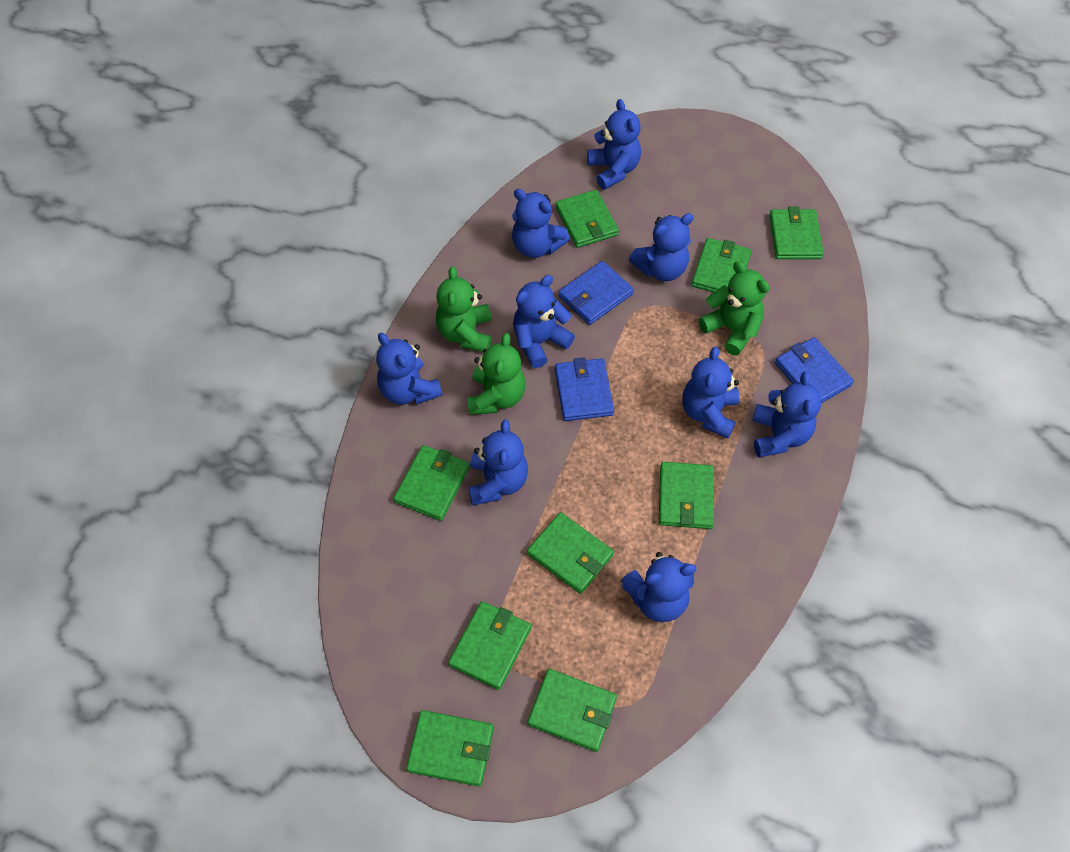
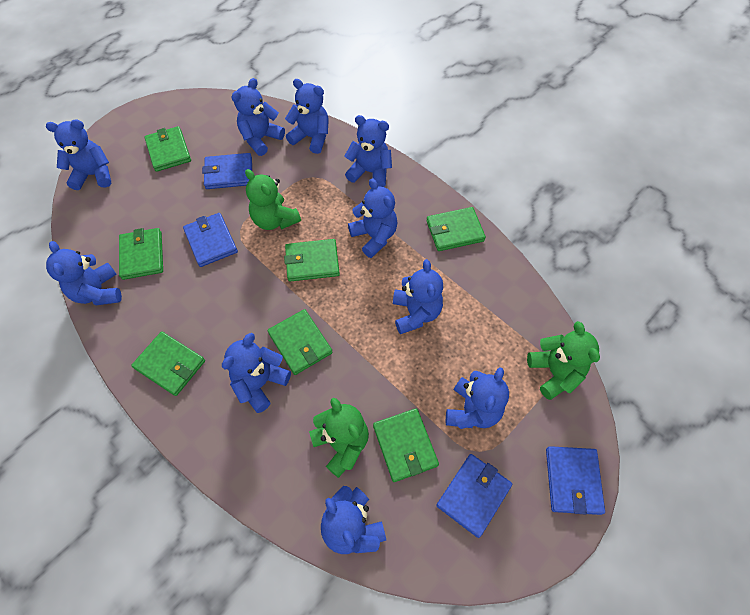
blue teddy bear: [376,333,442,405] [469,419,528,505] [512,189,570,258] [513,275,575,368] [587,99,641,190] [621,552,697,622] [629,213,693,281] [683,346,739,439] [752,372,821,457] = 9 -> [46,119,112,190] [46,241,122,305] [222,333,291,413] [231,78,285,156] [285,79,329,154] [321,486,386,554] [344,115,392,187] [348,178,398,258] [393,259,443,334] [446,367,509,429] = 10
blue wallet: [555,357,614,421] [559,261,634,325] [775,337,854,403] = 3 -> [183,213,238,267] [202,153,252,189] [436,454,512,538] [546,446,605,515] = 4
green wallet: [394,445,470,521] [406,710,494,786] [448,601,531,690] [527,512,614,594] [528,669,617,752] [555,190,619,248] [659,462,714,529] [691,238,752,292] [769,207,824,259] = 9 -> [119,228,163,280] [131,331,205,396] [144,126,191,172] [268,309,333,375] [284,239,340,282] [373,408,439,482] [426,207,486,251] = 7

